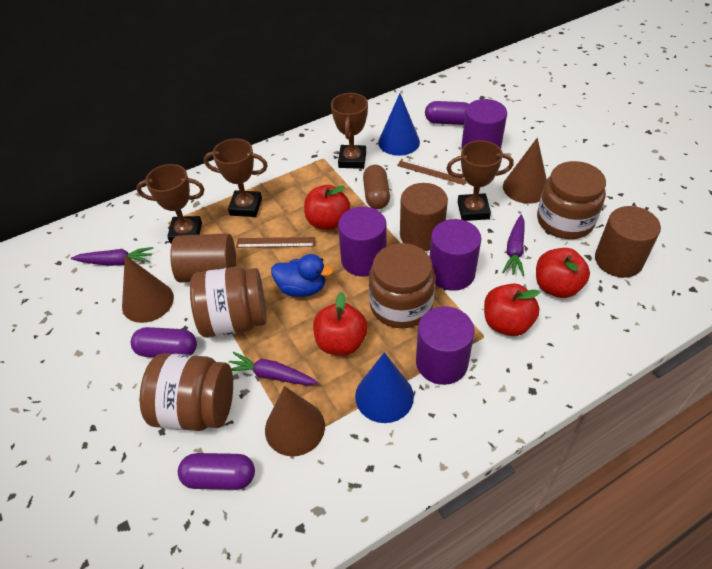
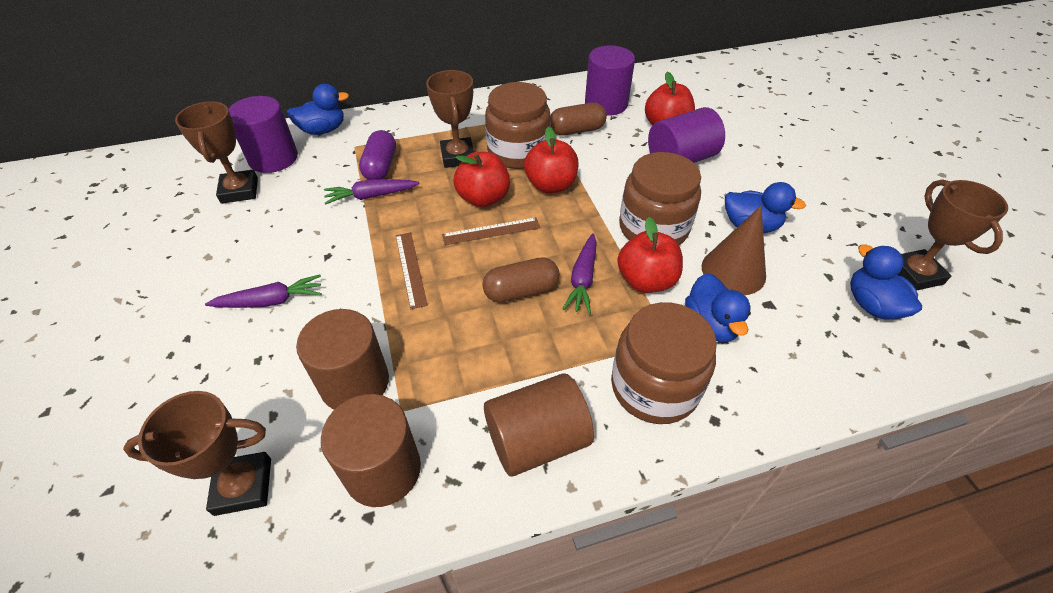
blue cone: [355,353,414,423] [378,93,420,156] = 2 -> none = 0
blue duck: [271,254,333,297] = 1 -> [287,84,349,135] [685,273,751,342] [725,182,806,233] [850,245,922,320] = 4
brown capsule: [363,165,390,209] = 1 -> [482,257,559,303] [550,103,607,136] = 2
brown cone: [122,255,174,323] [265,386,325,456] [503,138,547,204] = 3 -> [702,206,766,295] = 1
brown jar: [140,353,233,431] [190,267,266,338] [369,243,435,328] [537,161,606,239] = 4 -> [485,82,550,169] [611,302,717,424] [619,152,701,245] = 3
purple capsule: [131,327,197,357] [178,453,255,490] [425,101,469,125] = 3 -> [359,130,396,180] = 1
purple cylinder: [338,206,387,276] [416,306,475,385] [430,219,481,291] [462,99,507,149] = 4 -> [228,96,298,173] [585,45,635,116] [648,107,725,163] = 3

